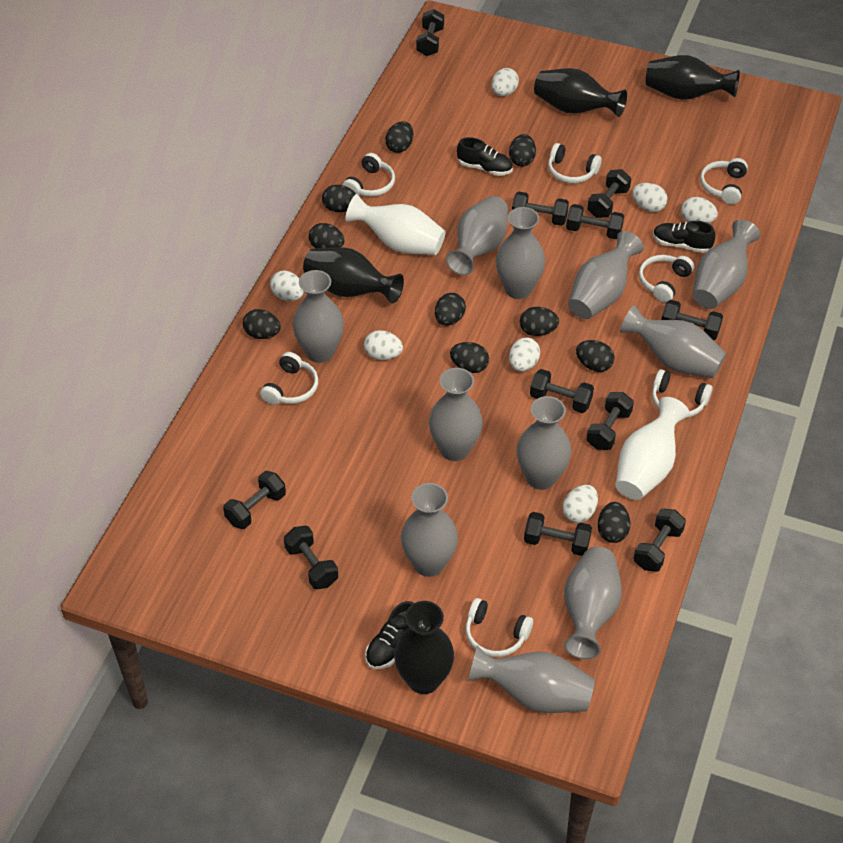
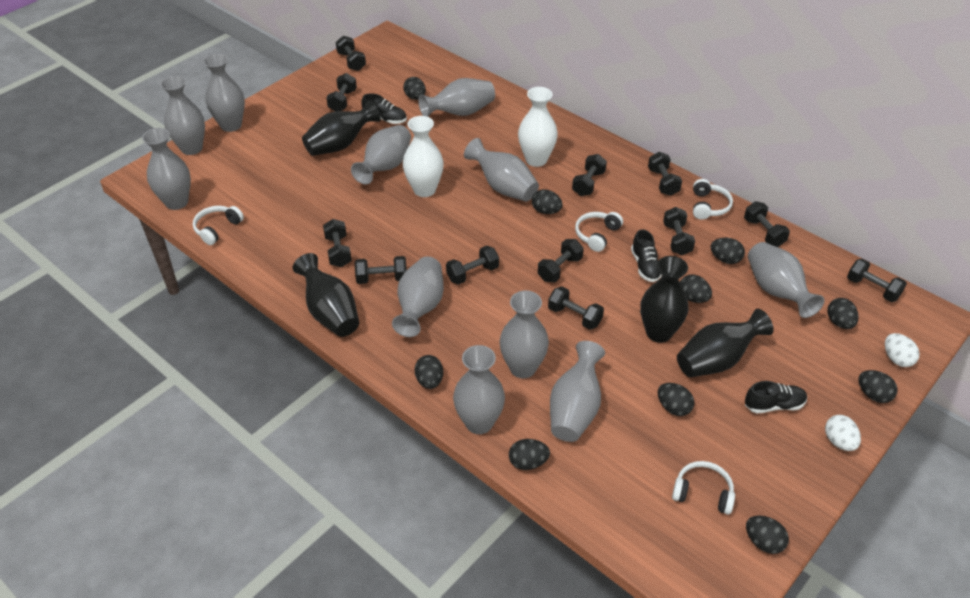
black dumbbell: [223,471,286,529] [284,526,338,589] [417,9,444,56] [512,192,569,226] [524,512,592,556] [530,369,594,413] [566,204,624,239] [586,392,634,450] [587,169,631,218] [634,509,686,572] [661,300,723,340] = 11 -> [323,219,352,267] [326,73,357,111] [336,36,366,71] [355,256,407,284] [446,246,499,285] [538,239,584,282] [548,286,604,330] [572,154,607,196] [648,152,682,196] [663,207,695,255] [744,201,790,247] [847,259,907,302] = 12
white egg: [270,270,304,301] [364,330,403,360] [491,68,519,96] [509,337,540,372] [563,485,598,523] [632,183,667,212] [681,197,718,224] = 7 -> [825,415,861,451] [885,333,920,367] = 2
white headphones: [260,352,318,405] [343,153,395,197] [466,598,533,657] [548,143,602,183] [639,255,694,303] [652,369,713,418] [700,158,748,204] = 7 -> [193,206,244,245] [575,212,623,252] [672,461,735,514] [693,179,733,220] = 4

